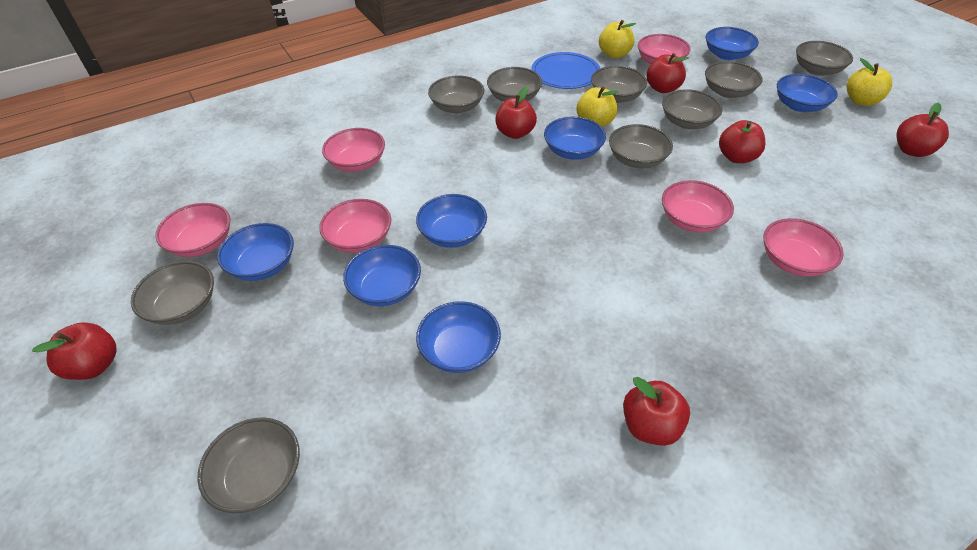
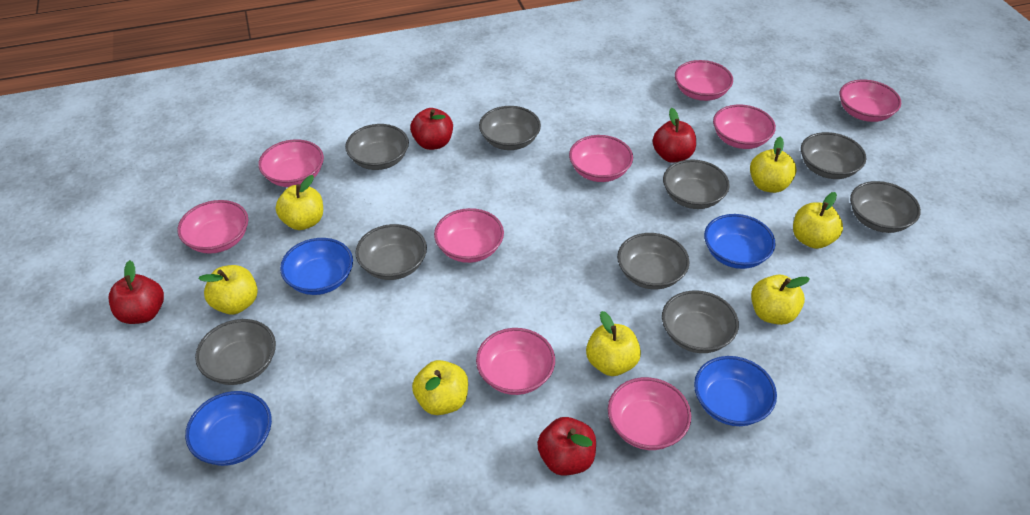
blue bowl: [217,223,294,281] [343,245,421,306] [416,194,487,248] [416,301,501,373] [544,117,606,160] [706,27,759,60] [777,74,838,112] = 7 -> [185,391,272,466] [280,238,353,295] [694,356,777,426] [704,214,776,269] = 4
blue plate: [531,52,601,89] = 1 -> none = 0
pink bowl: [155,203,230,257] [319,199,391,253] [322,128,385,172] [638,34,691,64] [662,180,734,233] [763,218,844,277] = 6 -> [177,200,249,254] [258,139,324,187] [434,208,504,263] [476,328,555,395] [569,135,633,182] [608,377,691,450] [675,60,733,101] [713,105,776,149] [839,80,901,122] = 9
red apple: [32,322,117,380] [495,87,537,139] [623,377,690,446] [647,53,689,93] [719,120,766,163] [896,102,949,157] = 6 -> [109,260,164,324] [410,108,453,150] [537,417,596,476] [653,108,696,163] = 4
yellow apple: [576,86,619,127] [599,20,636,58] [847,58,892,106] = 3 -> [199,265,258,314] [276,175,323,230] [412,360,468,415] [586,311,641,376] [750,136,796,193] [751,275,810,325] [793,192,843,249] = 7

